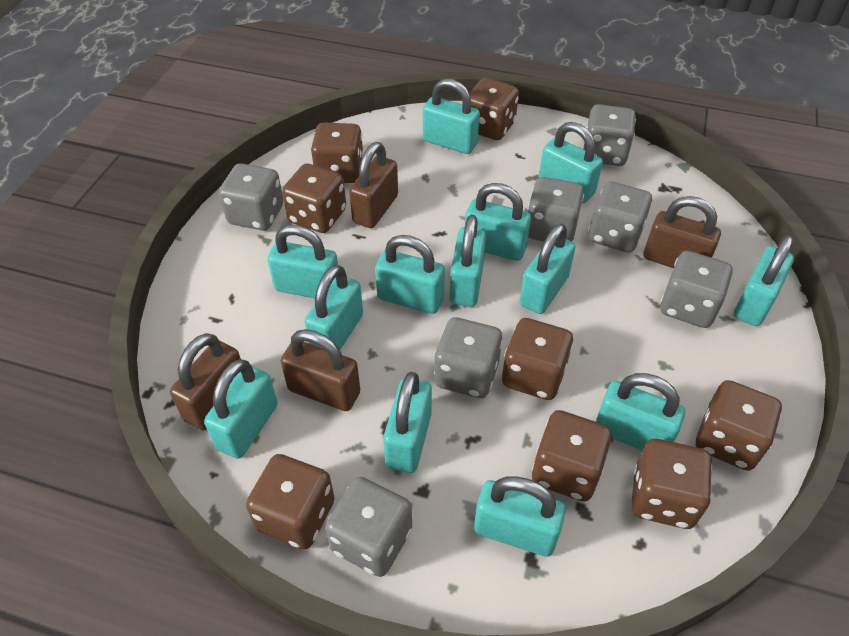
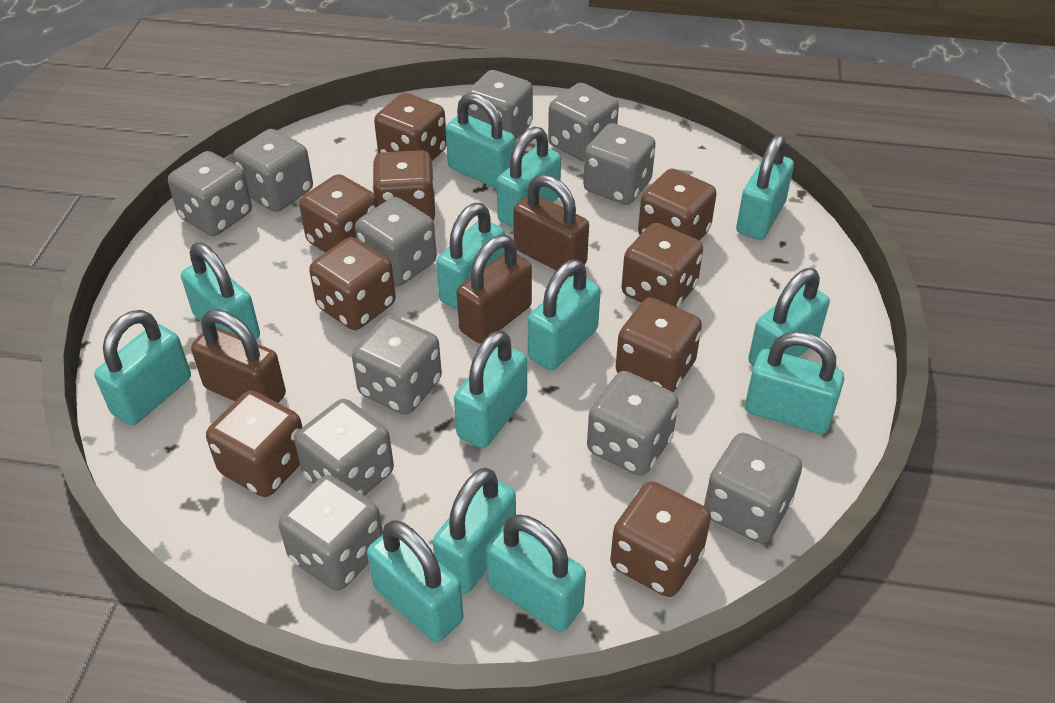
brown dice: [246,454,335,549] [282,164,346,233] [311,122,364,183] [469,78,519,140] [502,318,573,400] [532,410,612,502] [631,439,712,529] [696,380,782,471] = 8 -> [206,391,302,497] [299,174,378,253] [309,237,396,330] [372,150,435,221] [374,93,446,161] [610,481,711,597] [616,298,702,392] [621,223,703,308] [638,169,717,241] = 9
brown padlock: [170,333,241,431] [281,329,360,411] [349,142,398,228] [644,196,721,268] = 4 -> [191,309,286,403] [457,235,532,343] [514,174,589,277] = 3
grey dice: [219,163,283,231] [325,477,412,577] [434,317,503,398] [528,177,584,241] [583,104,636,166] [588,182,652,253] [660,250,733,328] = 7 -> [168,151,252,236] [233,129,313,212] [278,475,383,591] [294,399,394,496] [352,315,442,415] [355,197,437,287] [466,70,533,141] [548,83,619,161] [583,123,656,205] [587,371,679,476] [704,433,802,543] = 11

